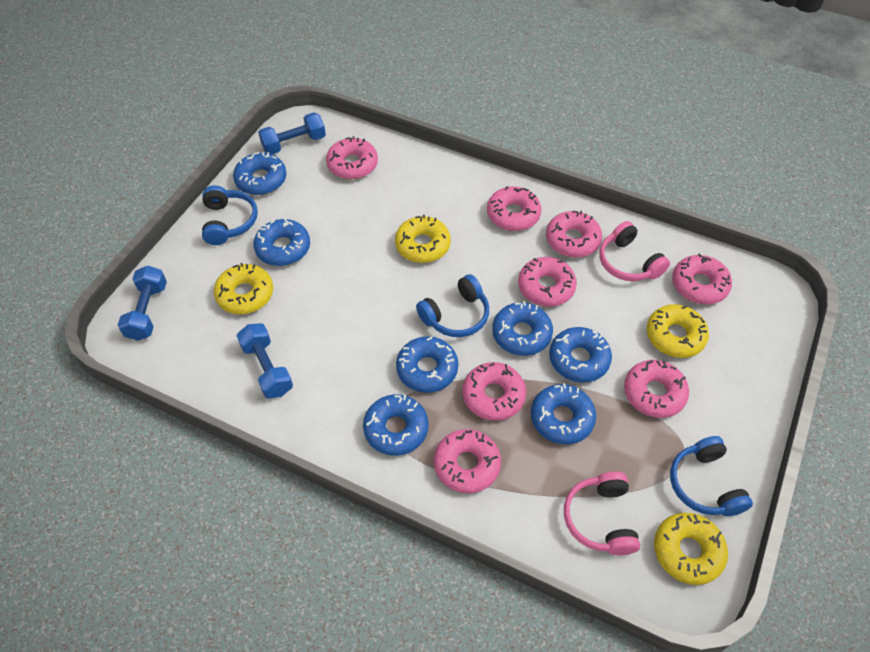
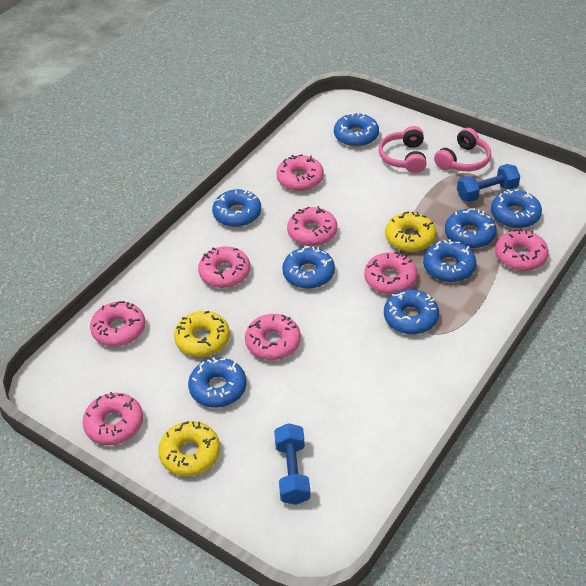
blue donut: [233,152,287,195] [253,218,310,266] [363,394,429,456] [396,336,458,393] [492,301,553,356] [531,383,596,444] [549,327,612,382] = 7 -> [188,357,247,408] [212,189,261,227] [282,246,335,289] [334,112,379,147] [384,289,439,334] [423,239,476,282] [445,208,496,249] [491,189,542,228] = 8
blue dumbbell: [118,266,167,341] [237,323,293,399] [258,112,326,154] = 3 -> [274,423,311,505] [457,164,520,202] = 2
blue headphones: [202,185,258,245] [416,274,489,337] [670,436,753,516] = 3 -> none = 0
yellow donut: [214,263,273,314] [395,215,451,263] [647,304,709,358] [654,513,728,585] = 4 -> [158,421,220,476] [174,310,230,357] [385,212,436,252] = 3

